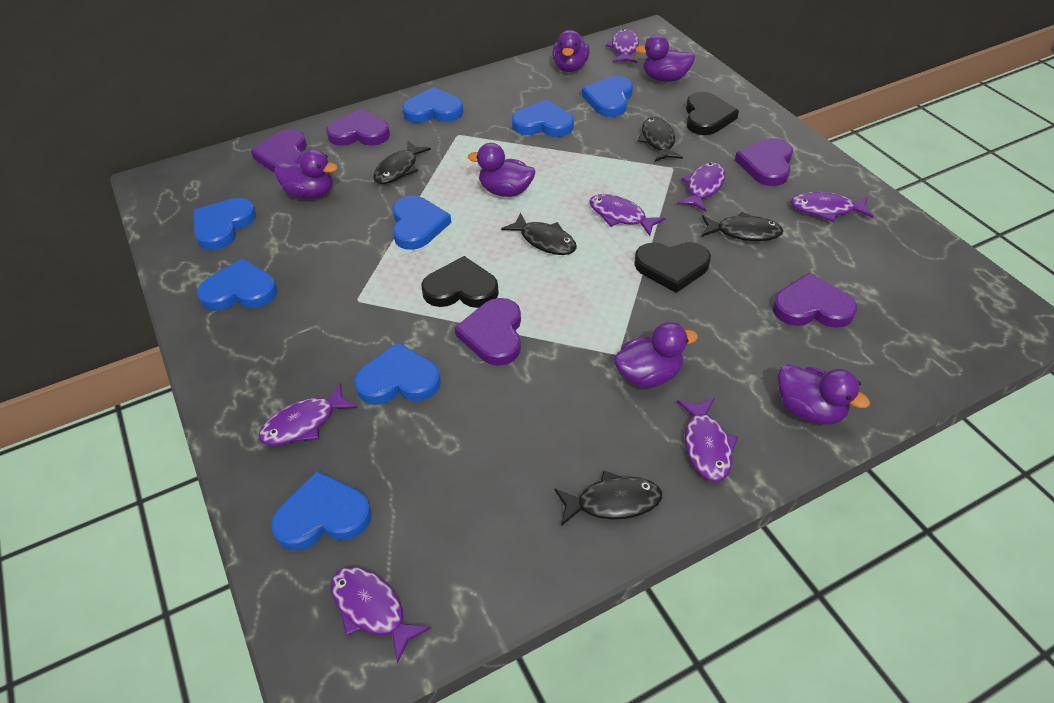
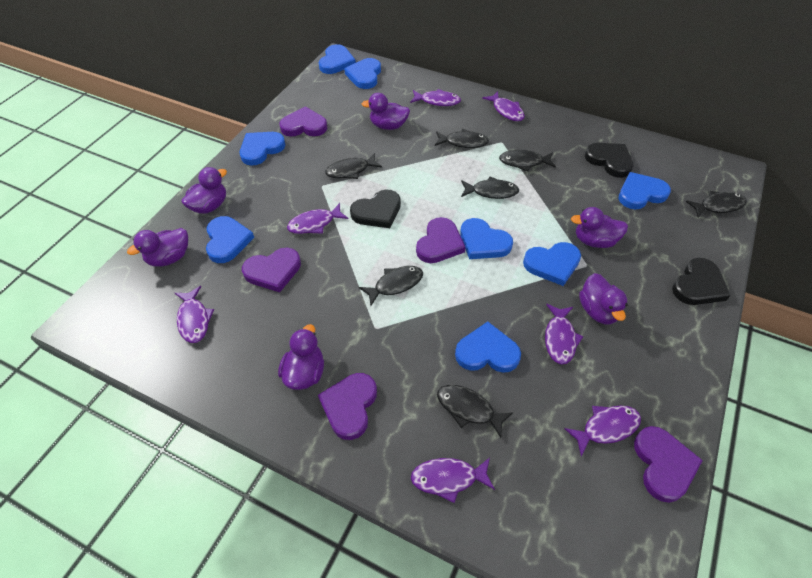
black fish: [373,141,431,184] [501,212,577,255] [554,471,662,526] [638,117,683,162] [702,212,784,241] = 5 -> [325,153,382,179] [359,266,423,305] [435,129,489,148] [437,385,513,438] [461,177,519,199] [499,150,556,171] [686,191,747,218] = 7

